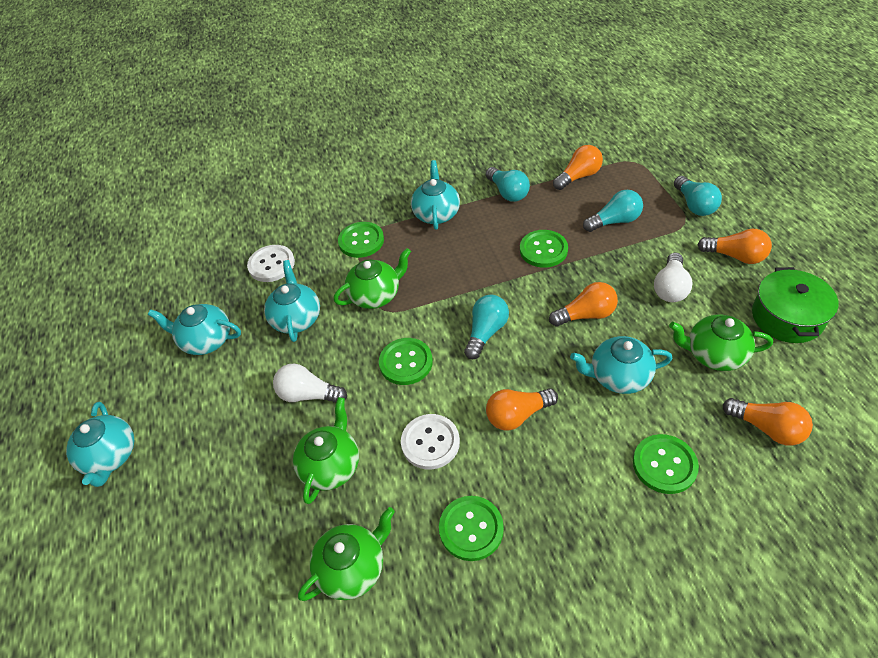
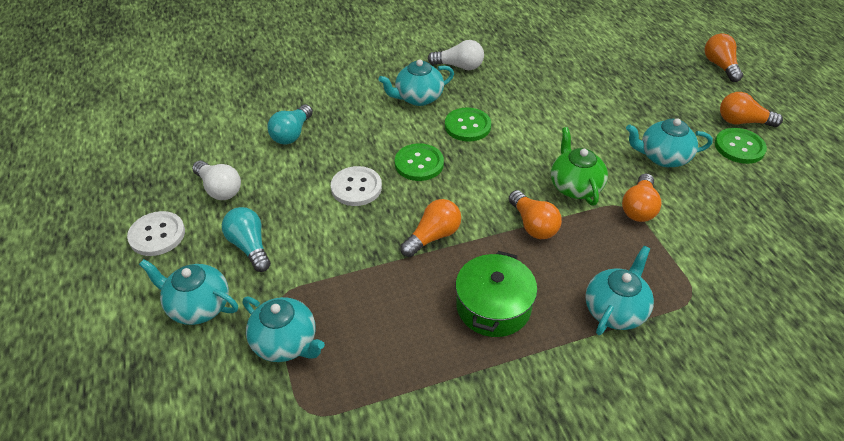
green button: [338,222,384,258] [379,338,433,385] [439,496,504,561] [520,230,568,268] [633,434,699,494] = 5 -> [395,143,444,181] [445,107,491,142] [715,128,767,164] = 3
green teapot: [293,397,359,504] [298,507,395,601] [334,248,411,309] [669,314,773,371] = 4 -> [551,127,608,206] = 1
turquoise light bulb: [464,295,509,359] [486,167,530,202] [583,190,643,232] [674,176,722,216] = 4 -> [222,207,271,272] [267,104,313,145] = 2

